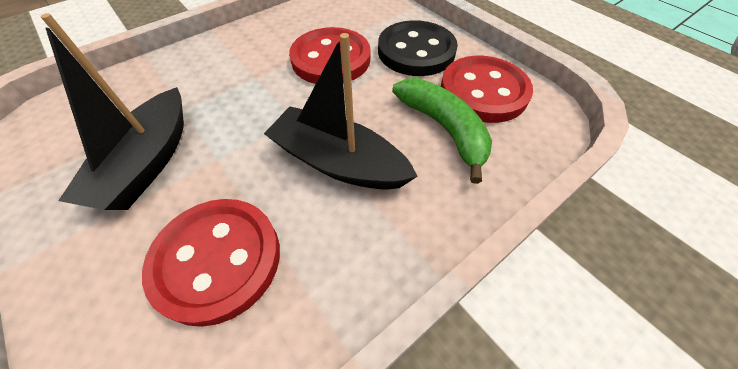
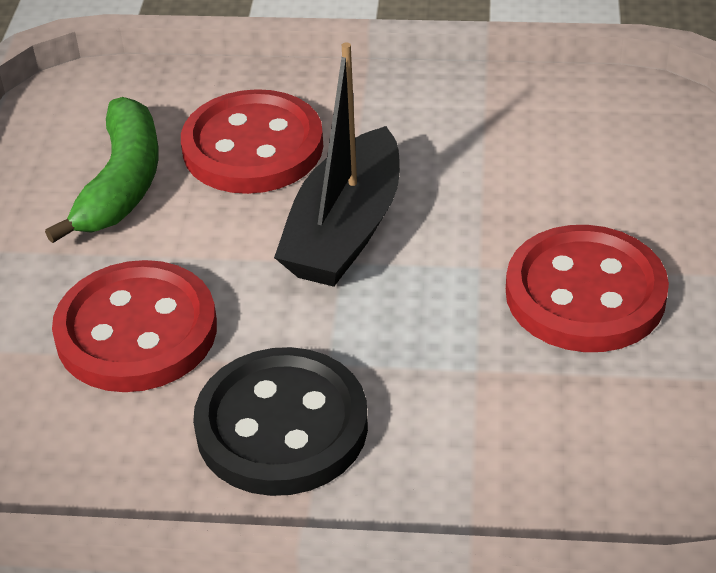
black boat: [40,13,184,210] [264,33,418,190] = 2 -> [274,42,400,287] = 1

